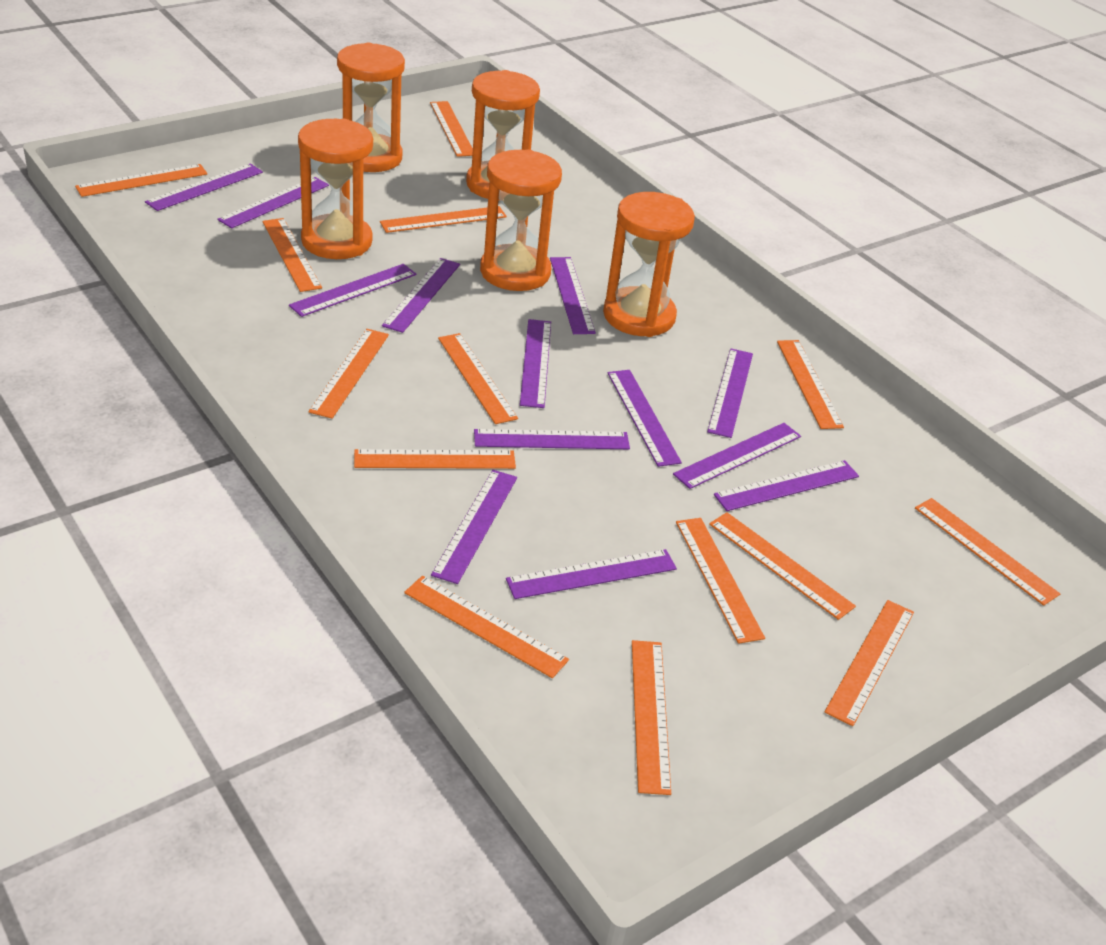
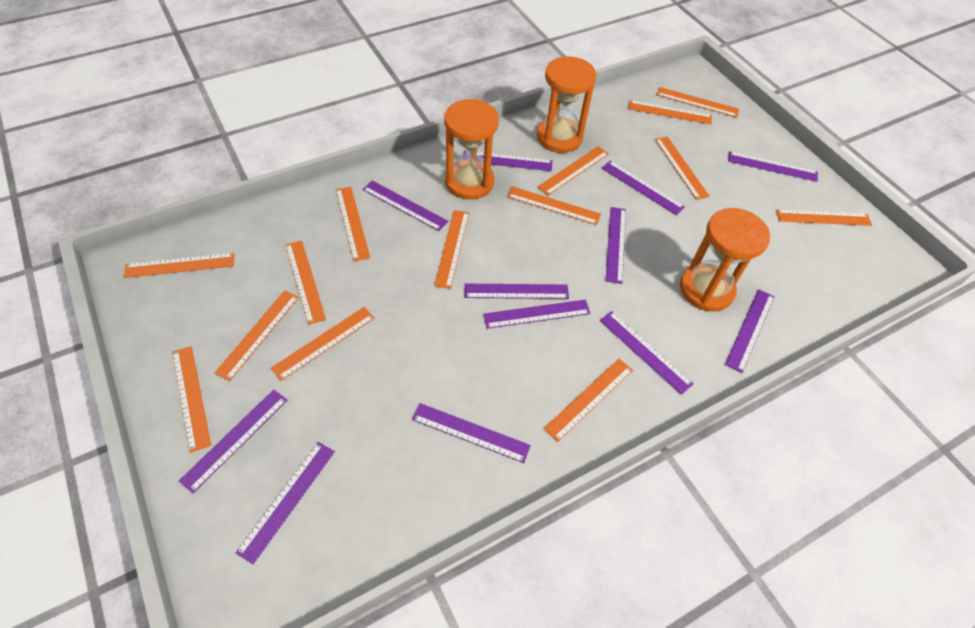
orange hourglass: [298,119,373,259] [337,43,405,172] [466,70,540,201] [480,149,562,291] [603,192,695,337] = 5 -> [444,99,499,200] [537,56,596,153] [680,208,770,311] = 3
purple ruler: [145,164,263,211] [217,177,329,228] [289,264,417,317] [382,258,460,333] [431,470,517,584] [474,429,630,449] [506,549,677,599] [520,319,551,408] [550,257,596,334] [608,370,682,467] [673,423,801,489] [707,348,753,438] [714,460,859,511] = 13 -> [179,390,288,493] [236,442,335,564] [362,180,448,231] [412,403,531,463] [463,151,552,171] [465,284,569,299] [483,300,591,329] [600,311,693,395] [602,161,685,215] [606,207,626,284] [725,289,775,373] [728,152,818,182] = 12

